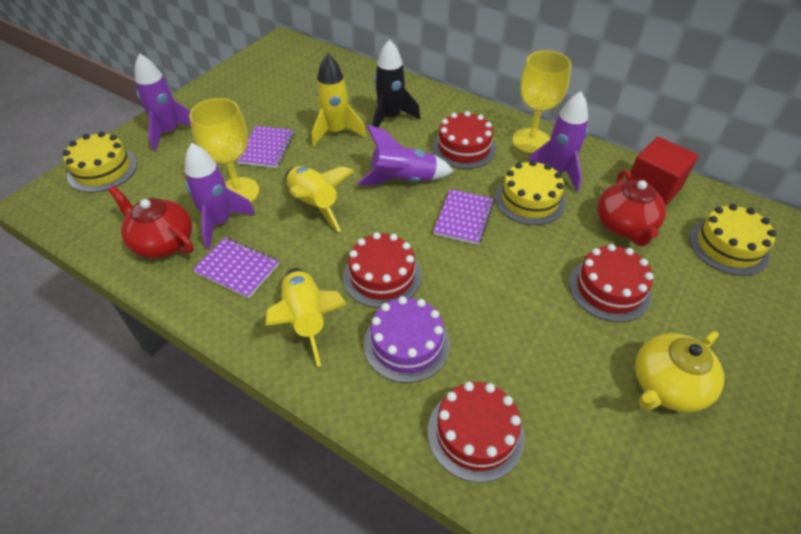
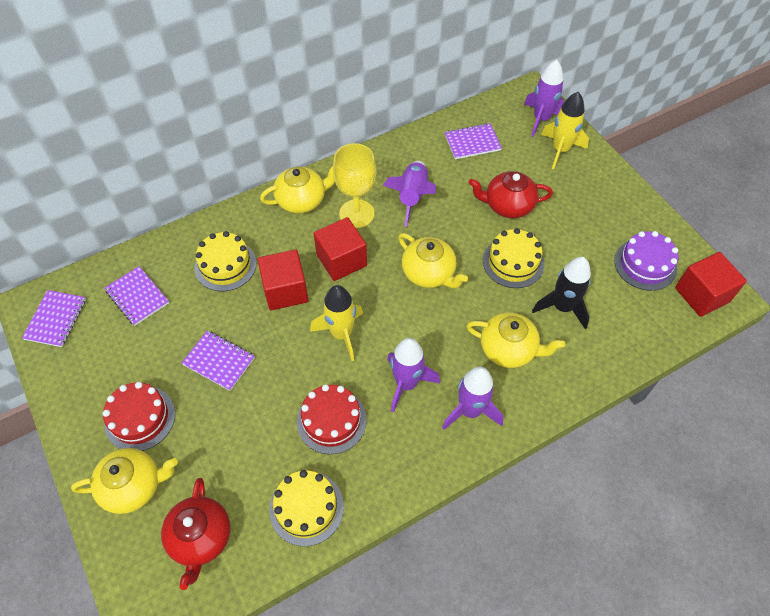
purple notebook: [193,237,279,299] [236,126,294,168] [433,189,494,245] = 3 -> [22,290,86,347] [104,266,169,326] [182,331,255,391] [445,123,502,159] = 4
red cake: [343,232,422,308] [428,382,525,482] [432,111,496,169] [569,244,654,322] = 4 -> [103,382,175,451] [297,384,367,454] = 2
red cube: [627,137,698,207] = 1 -> [258,249,308,310] [314,217,367,281] [675,252,747,317] = 3
yellow goblet: [189,98,259,202] [512,51,571,153] = 2 -> [333,143,376,228] = 1
yellow rocket: [265,268,347,367] [286,166,354,232] [312,53,366,147] = 3 -> [310,285,363,361] [541,92,589,169] = 2
yellow teapot: [635,331,724,412] = 1 -> [71,448,178,514] [260,166,335,214] [398,233,468,288] [466,312,565,368] = 4

